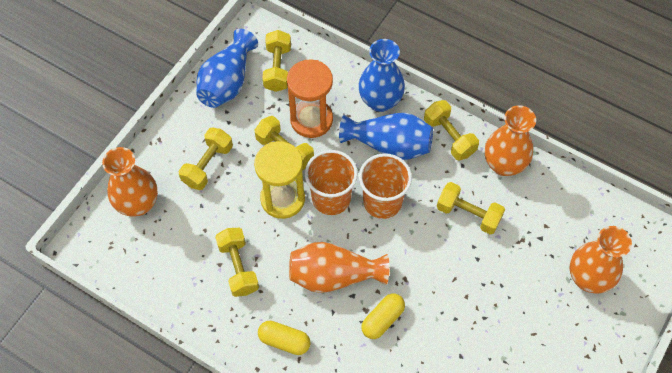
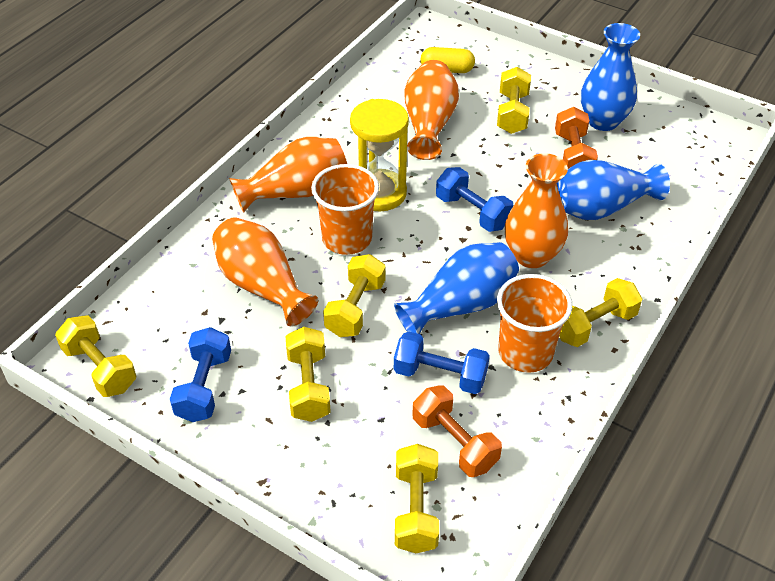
blue dumbbell: none = 0 -> [170,327,231,422] [394,331,490,394] [436,167,514,232] = 3
orange dumbbell: none = 0 -> [413,385,502,477] [555,107,598,169] = 2
orange hourglass: [287,59,333,138] = 1 -> none = 0
yellow capsule: [258,321,311,355] [361,294,405,339] = 2 -> [420,47,475,73] = 1

